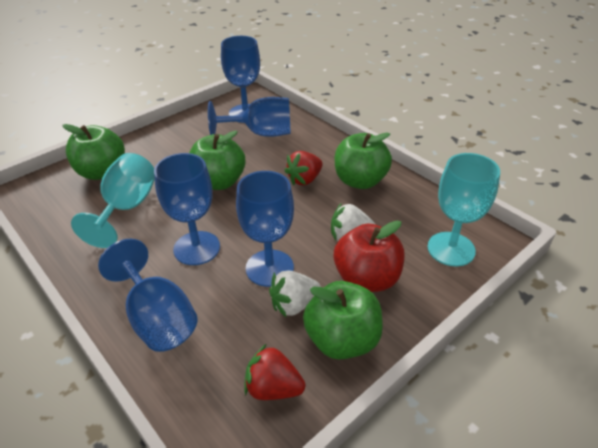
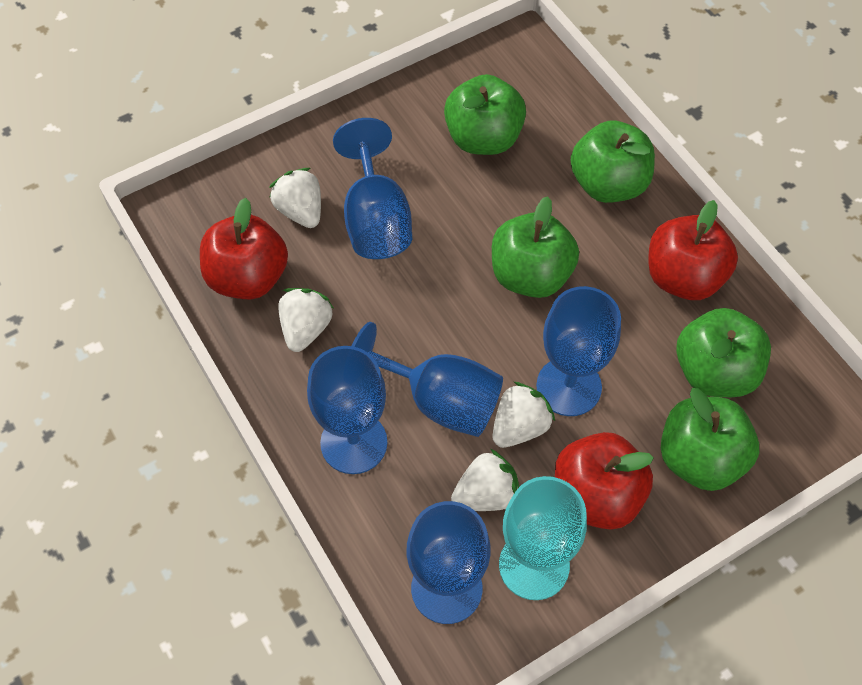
green apple: [62,124,125,180] [189,131,245,190] [303,281,383,359] [335,133,392,189] = 4 -> [444,74,526,155] [492,196,579,298] [571,121,655,203] [661,388,759,491] [676,308,771,397] = 5
red apple: [334,221,405,292] = 1 -> [200,198,288,299] [555,432,654,530] [648,200,738,300] = 3
red strawberry: [244,344,305,400] [285,151,323,185] = 2 -> none = 0
turquoise goblet: [71,153,155,248] [427,153,500,266] = 2 -> [499,476,587,600] = 1
white strawberry: [269,271,321,318] [331,203,376,241] = 2 -> [269,168,321,228] [278,288,334,352] [451,449,519,511] [493,382,555,448] = 4

